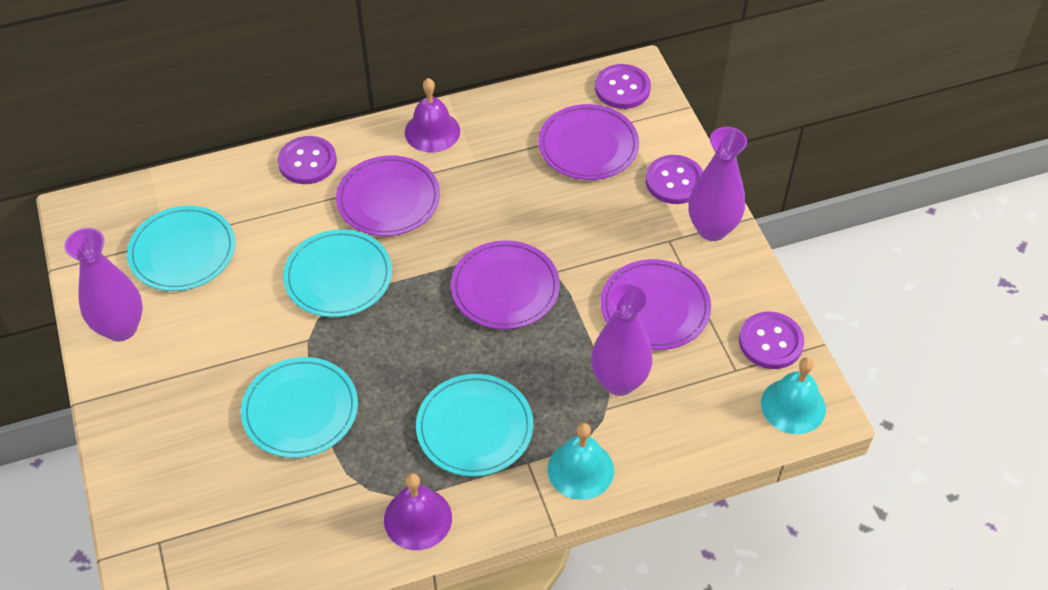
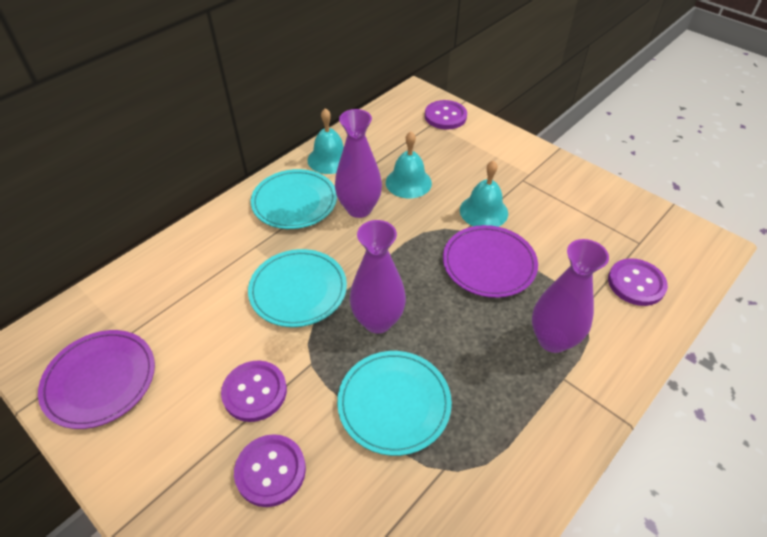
purple bell: [384,473,452,550] [405,78,460,153] = 2 -> none = 0
purple plate: [336,155,440,236] [451,240,560,329] [538,104,639,180] [601,259,711,350] = 4 -> [38,330,155,429] [443,225,538,298] = 2
turquoise bell: [547,423,614,500] [761,358,826,434] = 2 -> [307,108,344,174] [386,132,432,198] [460,160,508,227] = 3
turquoise plate: [127,206,235,291] [241,357,358,458] [283,229,392,317] [416,374,533,477] = 4 -> [248,249,347,327] [251,169,337,229] [337,351,452,456] = 3

